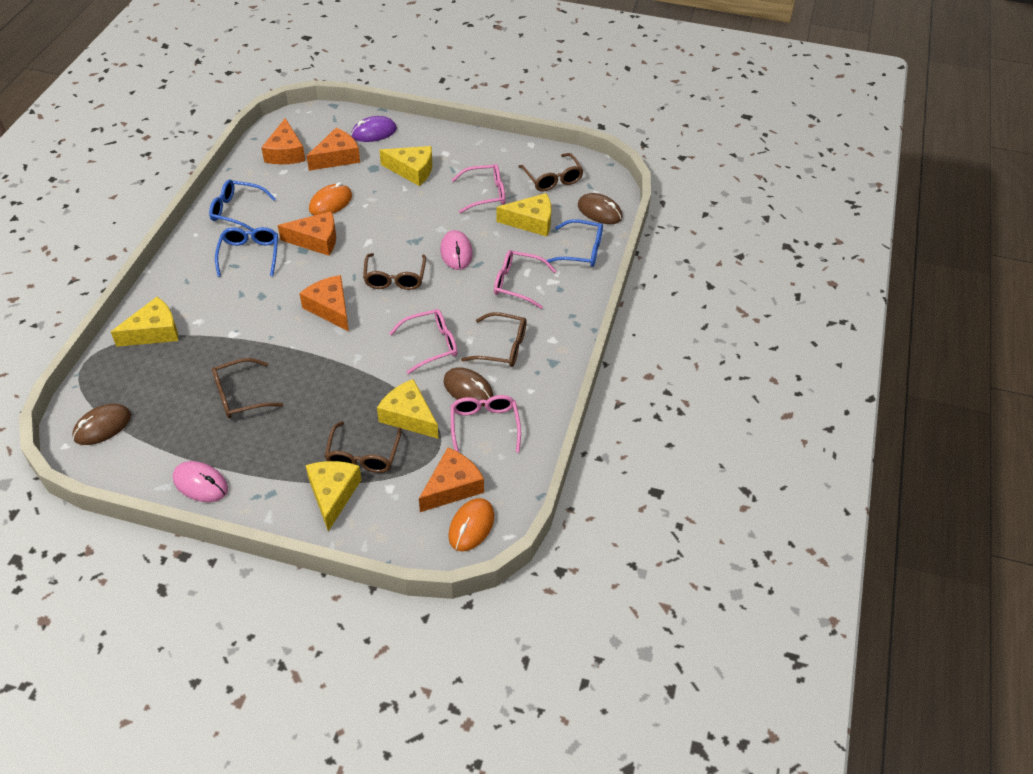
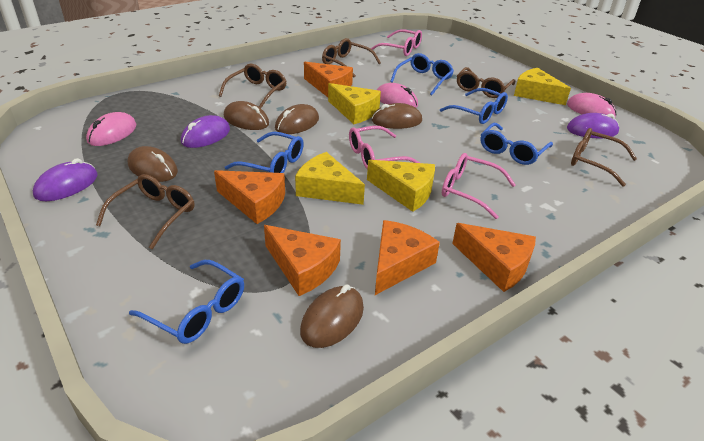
blue glasses: [209,180,276,231] [215,227,278,277] [547,219,603,267] = 3 -> [129,260,244,344] [225,132,304,173] [390,53,454,95] [440,88,508,124] [481,123,553,165] = 5
brown mouse: [72,404,131,445] [443,367,494,406] [578,193,622,224] = 3 -> [128,146,178,182] [224,101,269,130] [275,104,319,134] [300,284,364,348] [372,103,422,129] = 5
orange mouse: [309,182,352,215] [448,498,494,552] = 2 -> none = 0
pink glasses: [389,309,457,374] [451,395,521,453] [452,164,505,213] [494,250,557,309] = 4 -> [349,126,420,169] [370,29,422,56] [442,153,516,219] = 3
pink mouse: [173,461,228,502] [440,230,473,270] = 2 -> [86,112,136,146] [377,83,418,108] [567,93,616,117] = 3
purple mouse: [351,116,397,142] = 1 -> [33,158,97,201] [181,115,230,148] [567,113,619,138] = 3
yellow cheese: [111,297,178,347] [306,461,362,531] [377,379,439,439] [379,146,432,186] [497,193,551,236] = 5 -> [295,152,365,205] [328,83,381,124] [367,160,435,212] [514,68,571,105] = 4

